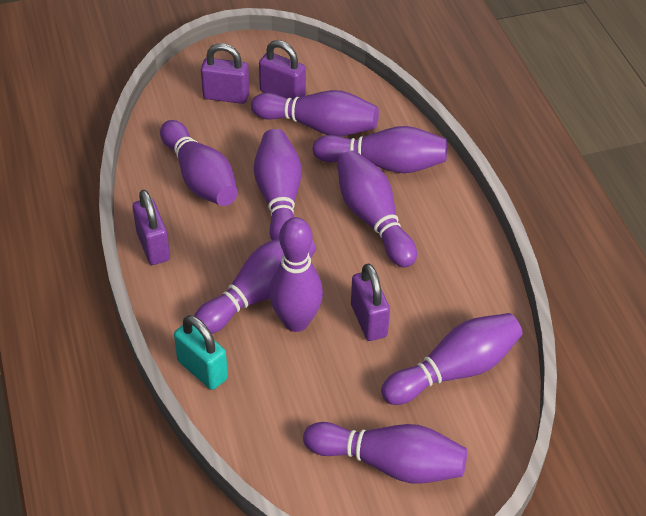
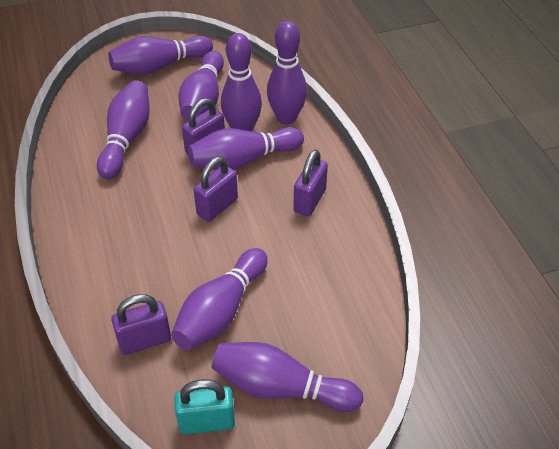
purple bowling pin: [160,120,238,206] [194,238,316,334] [251,90,379,136] [254,129,302,240] [269,217,323,332] [303,422,467,483] [312,126,447,173] [337,150,417,267] [381,313,523,405] = 9 -> [97,80,150,179] [108,35,213,75] [171,248,268,350] [178,51,224,121] [188,127,304,170] [212,342,363,412] [221,33,262,131] [267,21,307,125] = 8

